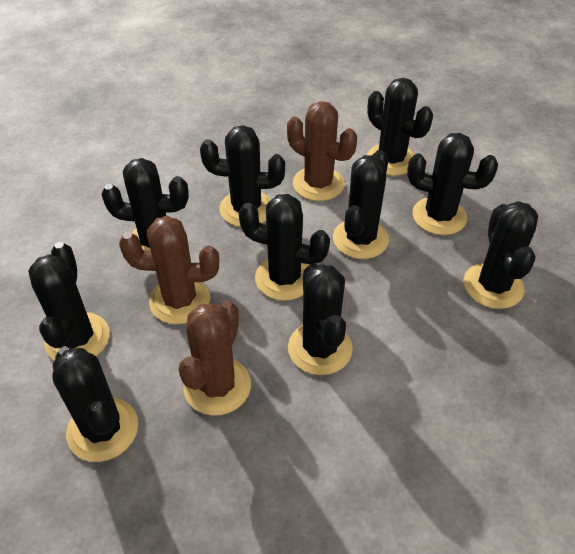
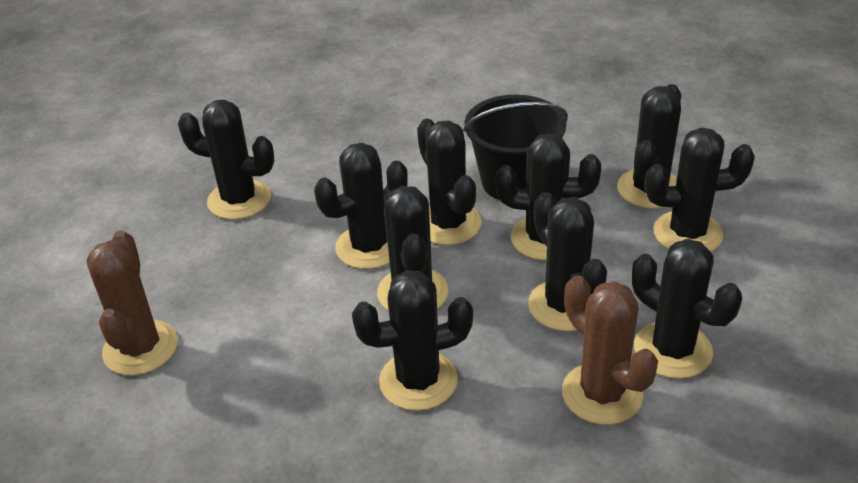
black bucket: none = 0 -> [463,95,568,200] = 1
brown cactus: [119,216,219,324] [178,301,251,416] [287,101,357,201] = 3 -> [86,231,178,375] [562,276,658,425] = 2

